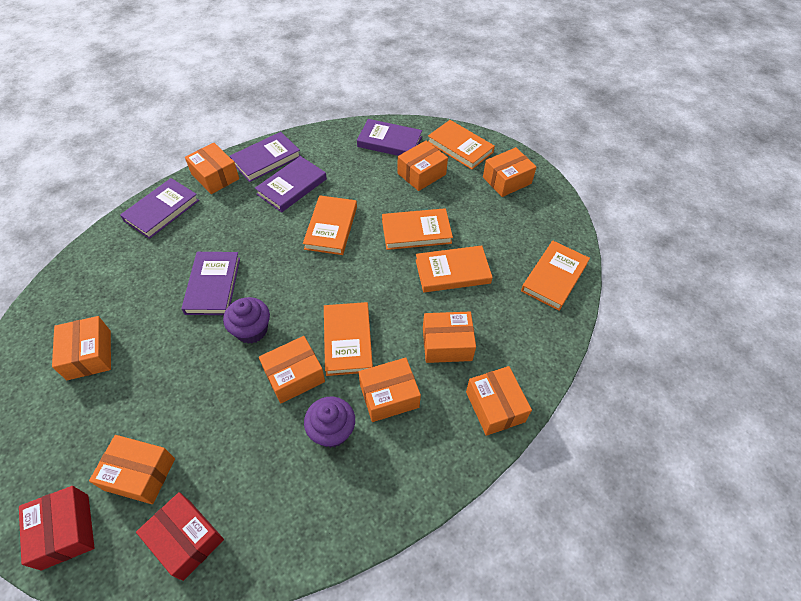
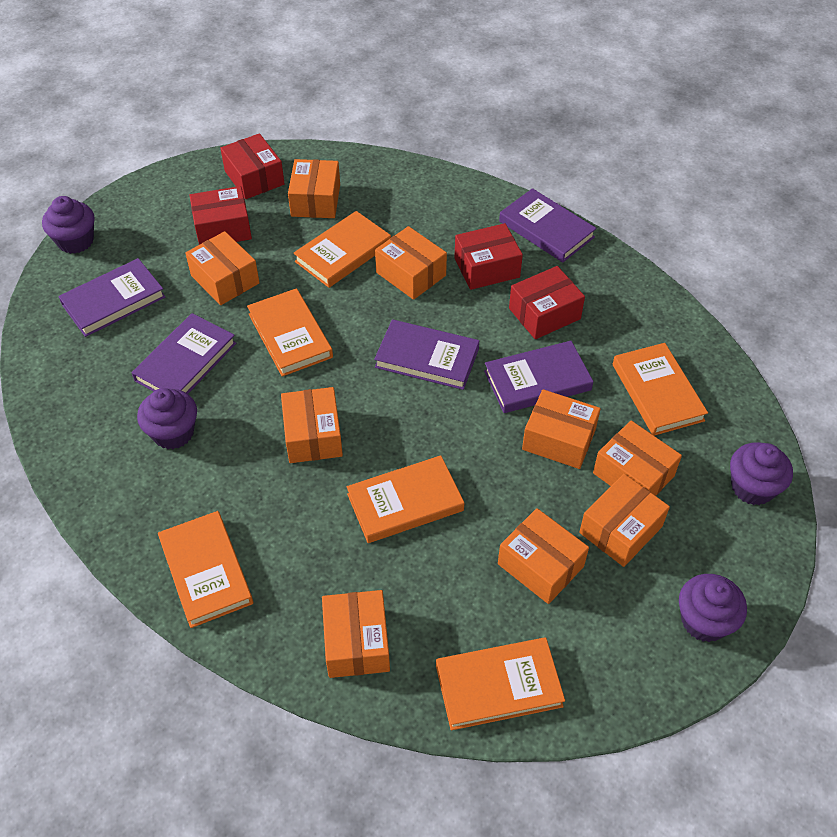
purple cupcake: [223,297,270,343] [304,397,355,448] = 2 -> [42,196,94,254] [137,388,197,449] [679,574,747,642] [730,442,793,505] = 4
red box: [19,486,95,570] [136,492,224,581] = 2 -> [189,186,252,245] [220,133,285,199] [454,223,523,290] [509,266,585,339] = 4

